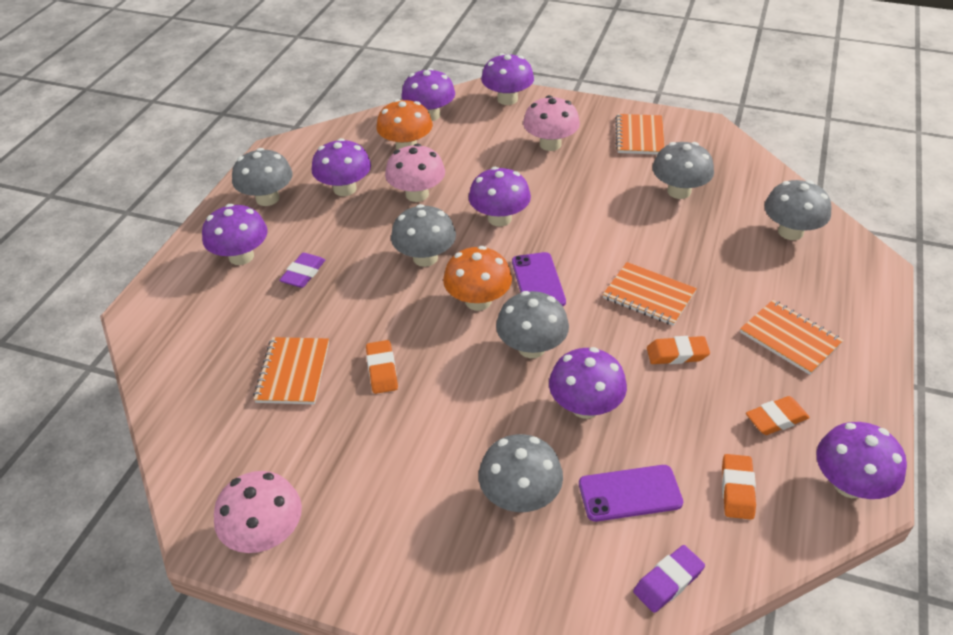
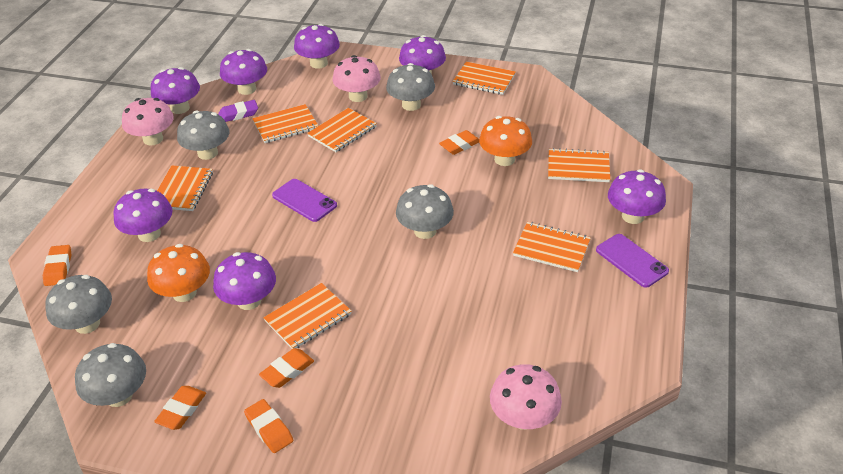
grey mushroom: [232,148,292,206] [391,204,456,267] [479,434,563,512] [496,291,569,358] [652,142,714,199] [764,180,832,240] = 6 -> [45,275,112,334] [75,343,146,407] [177,110,229,160] [386,63,435,111] [396,184,454,239] = 5
orange eraser: [366,340,398,394] [647,336,710,364] [722,454,756,520] [746,396,810,435] = 4 -> [43,245,72,286] [154,386,206,430] [244,399,293,453] [259,348,314,388] [439,130,479,155] = 5
orange notebook: [253,337,329,404] [603,262,697,326] [615,114,665,155] [740,300,844,375] = 4 -> [157,165,213,211] [252,104,318,143] [263,283,351,349] [307,108,377,152] [453,62,516,95] [513,222,591,272] [548,148,610,182] = 7
purple eraser: [279,253,325,288] [633,545,705,613] = 2 -> [218,100,258,122] = 1

